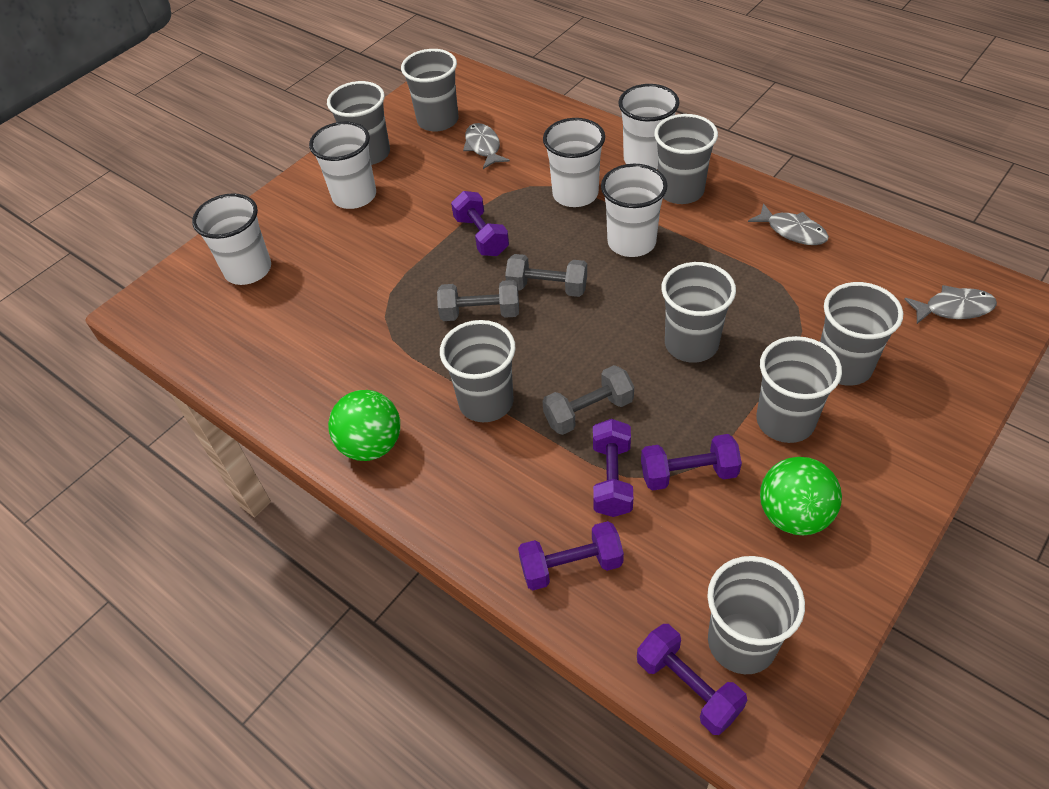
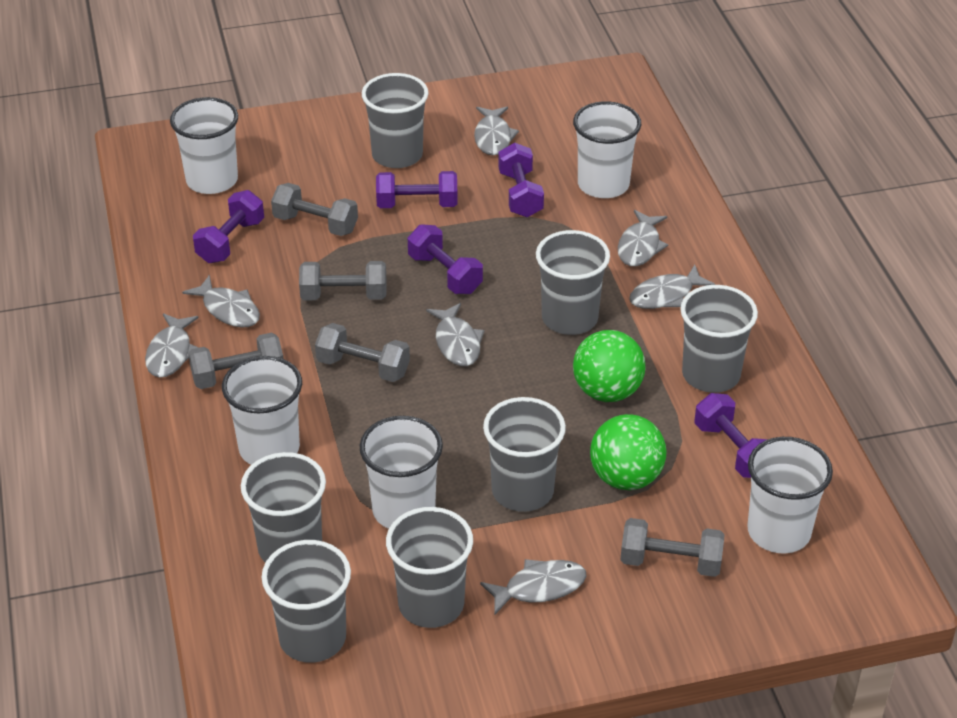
grey cup: [327,81,390,165] [401,49,459,132] [440,320,515,422] [654,114,718,204] [661,262,736,363] [707,556,805,674] [756,336,842,443] [820,282,903,386] = 8 -> [241,452,326,563] [261,540,351,663] [362,73,429,168] [386,507,473,628] [483,397,566,512] [536,230,610,335] [680,285,758,393] = 7
grey dumbbell: [437,280,519,321] [505,254,587,297] [542,365,634,435] = 3 -> [188,333,283,389] [271,183,358,236] [299,261,386,300] [315,323,410,382] [621,518,725,577] = 5
grey fish: [463,123,510,169] [748,203,829,245] [904,285,997,324] = 3 -> [145,313,199,378] [182,275,260,328] [426,303,484,366] [474,107,519,155] [480,559,587,615] [618,210,668,266] [629,265,715,309] = 7

